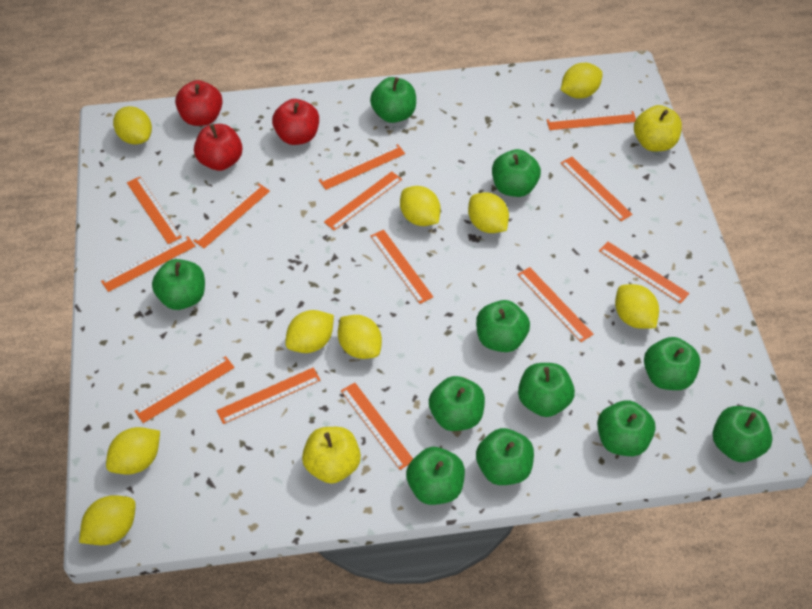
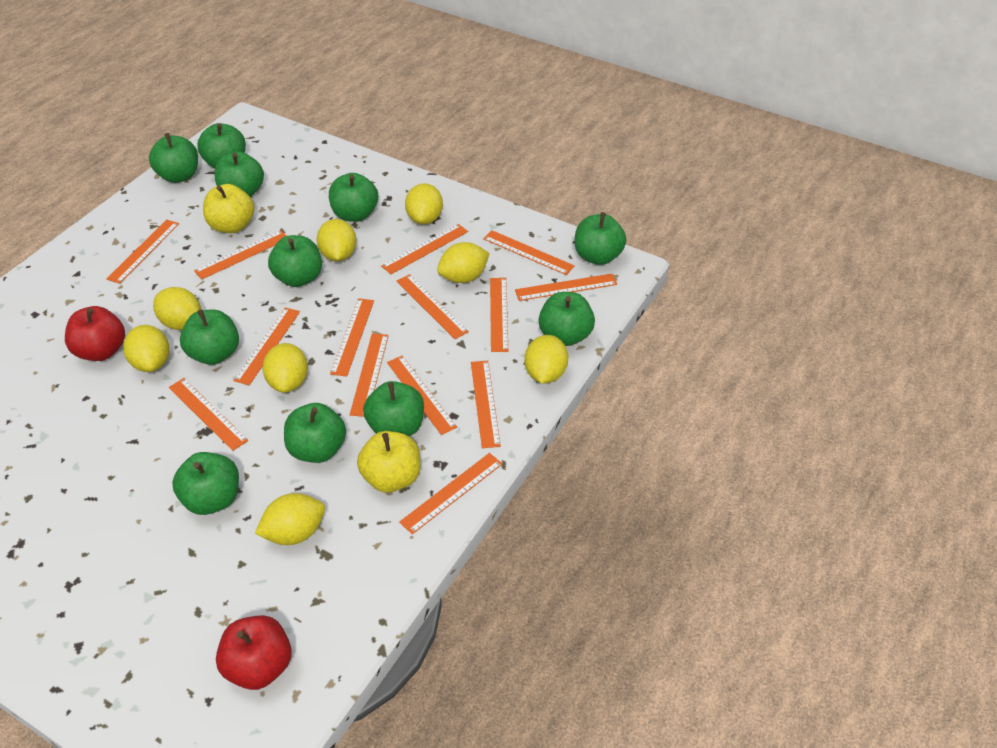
orange ruler: [101,236,195,292] [127,177,182,244] [135,356,235,423] [193,184,270,248] [217,368,320,424] [319,144,405,190] [324,171,402,230] [341,383,413,470] [371,230,433,304] [517,267,593,342] [547,111,636,130] [561,157,633,221] [599,242,689,303] = 13 -> [107,219,179,284] [169,378,248,451] [194,230,287,280] [234,307,300,385] [330,298,374,377] [350,334,389,417] [381,224,468,274] [387,356,457,435] [397,274,469,339] [399,453,502,534] [471,361,501,448] [483,230,575,275] [490,278,508,352] [515,274,617,301] = 14
red apple: [175,80,223,126] [194,124,243,171] [272,99,319,145] = 3 -> [65,306,125,361] [216,615,292,690] = 2
yellow lemon: [79,495,136,545] [106,427,160,475] [113,106,152,145] [285,310,334,353] [338,315,382,359] [400,186,441,226] [468,192,509,233] [561,63,603,98] [615,284,659,329] = 9 -> [123,325,169,372] [153,287,201,330] [255,493,325,545] [262,343,308,393] [317,219,356,261] [405,183,443,225] [437,242,490,283] [524,335,568,384] = 8

